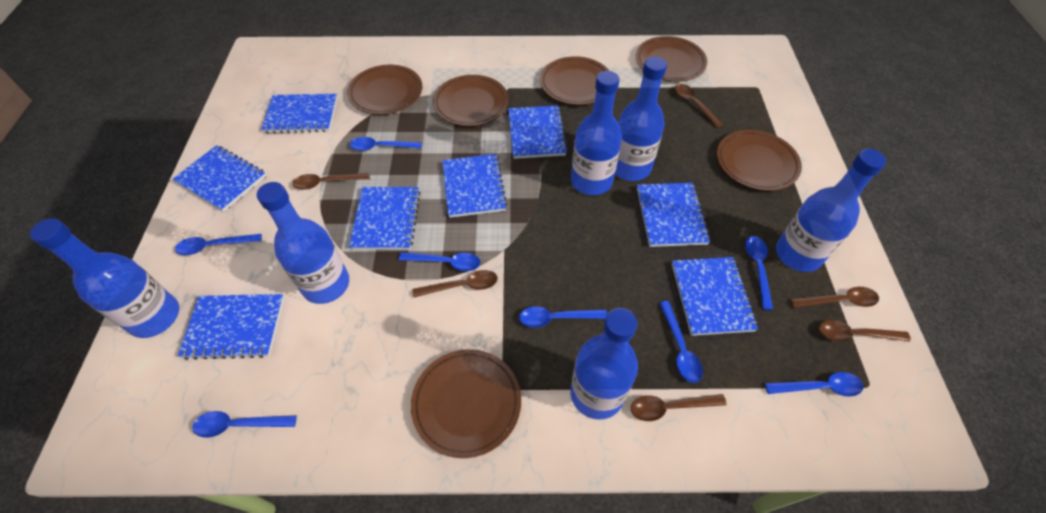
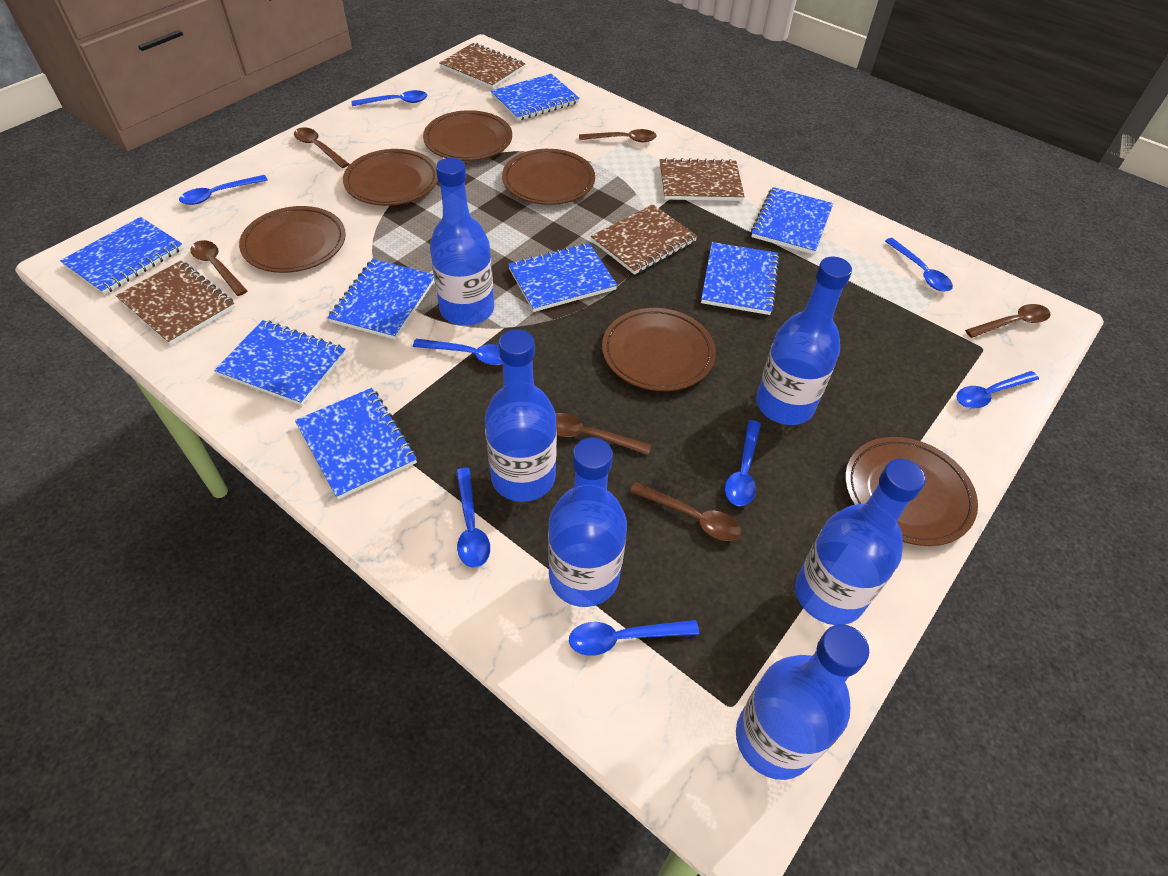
brown notebook: none = 0 -> [116,261,235,345] [440,43,525,89] [591,204,698,275] [660,158,745,201] = 4

